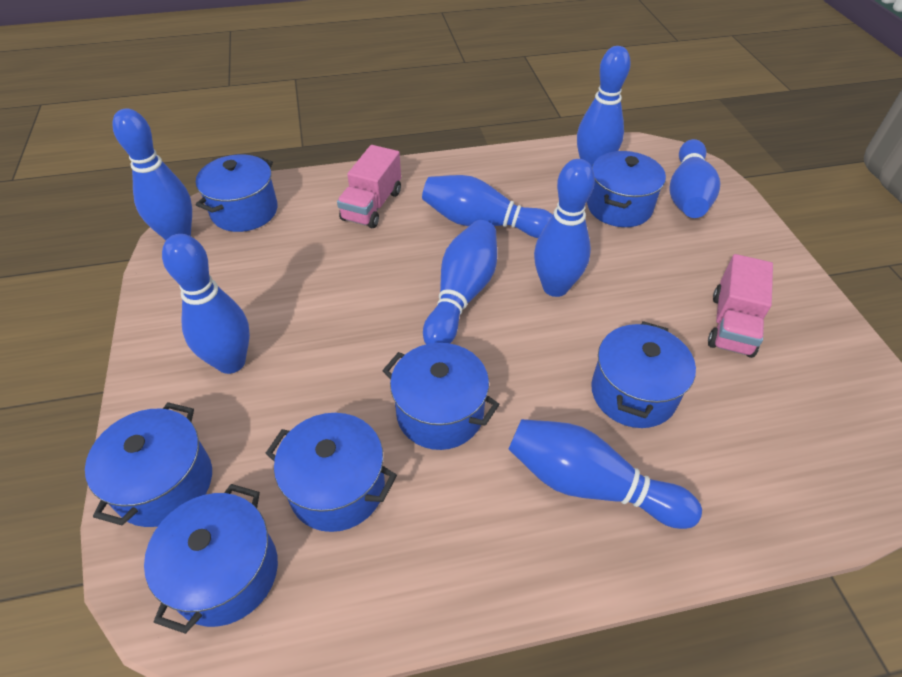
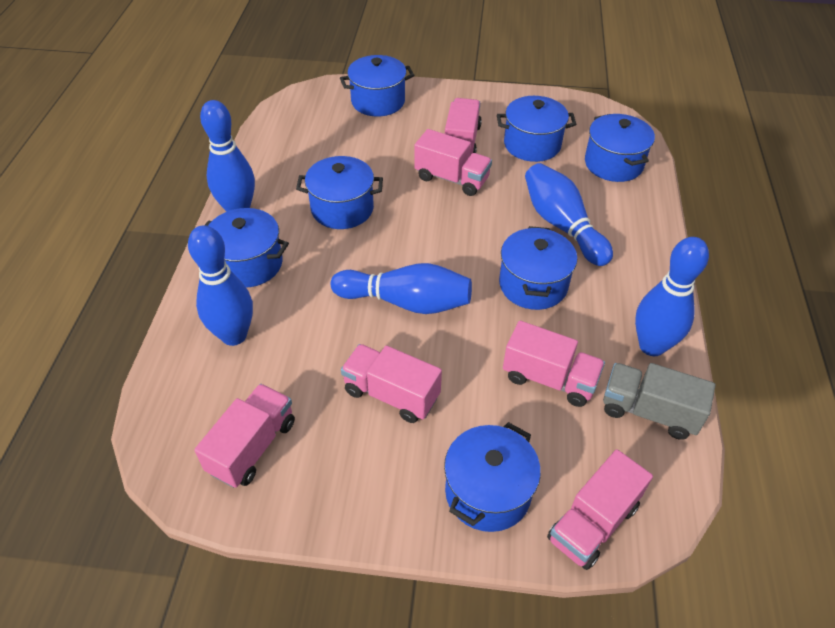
blue bowling pin: [112,109,192,240] [162,234,250,374] [422,175,552,238] [423,220,497,344] [509,419,702,529] [534,159,595,297] [577,46,631,167] [669,139,720,218] = 8 -> [188,225,253,346] [200,100,255,212] [331,263,472,314] [525,163,613,266] [635,237,709,356] = 5
grey truck: none = 0 -> [603,363,716,440] = 1
pink truck: [337,145,401,228] [708,254,773,358] = 2 -> [194,384,295,488] [341,344,442,423] [414,129,492,196] [445,98,482,155] [503,321,605,407] [547,449,653,570] = 6

